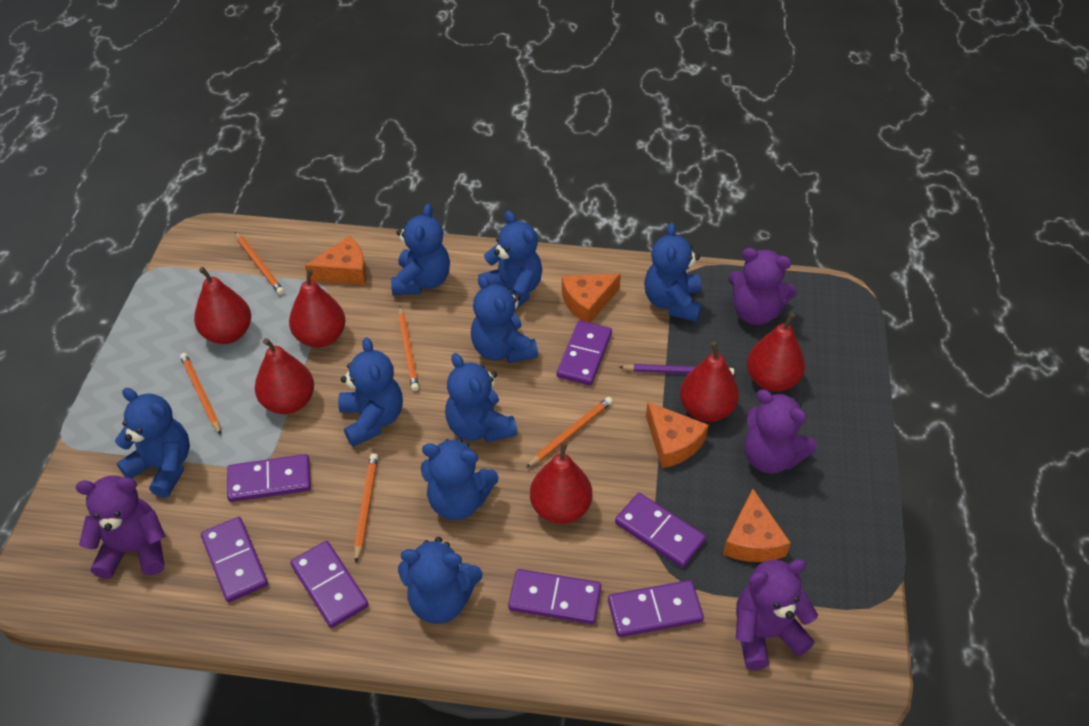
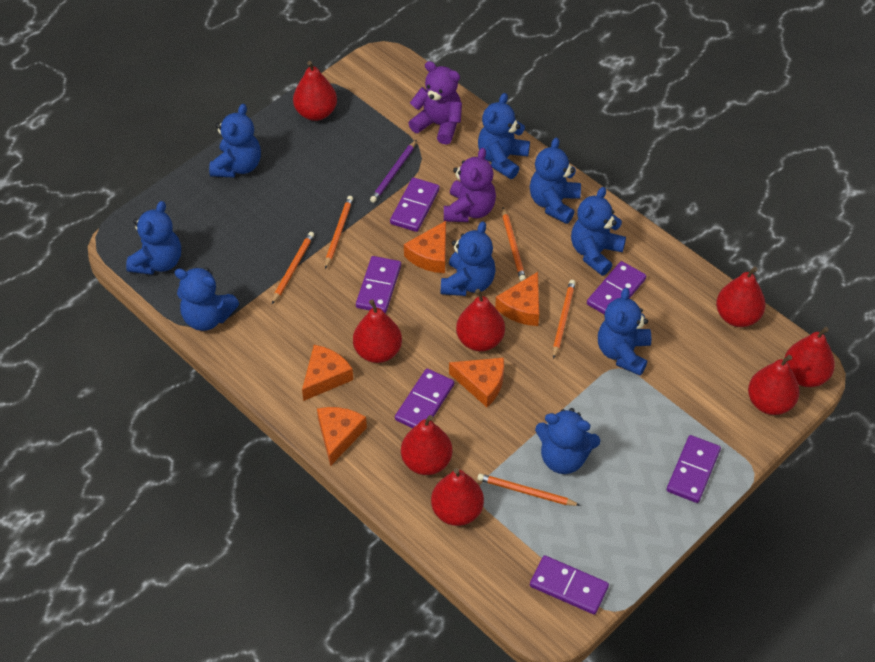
orange cheese: [305,236,366,285] [562,274,621,323] [646,402,709,468] [723,488,791,562] = 4 -> [302,345,353,401] [317,407,367,466] [404,221,446,273] [449,358,504,407] [495,272,539,326] = 5
purple domino: [201,517,268,602] [227,454,311,502] [290,541,368,628] [508,569,601,624] [557,320,612,386] [608,580,704,637] [615,493,706,568] = 7 -> [356,256,401,313] [390,177,440,232] [395,369,454,428] [530,555,609,615] [587,261,646,315] [667,435,721,503] = 6
purple teddy bear: [76,475,166,579] [728,248,797,325] [736,559,818,670] [744,390,817,474] = 4 -> [408,61,462,145] [444,148,496,222] = 2
red pear: [194,267,251,344] [255,338,314,414] [289,268,345,348] [530,442,592,524] [680,342,739,422] [747,312,805,392] = 6 -> [293,61,337,121] [353,299,402,363] [401,415,452,475] [431,468,484,526] [456,289,505,352] [716,267,766,327] [748,355,800,415] [784,327,835,387] = 8

